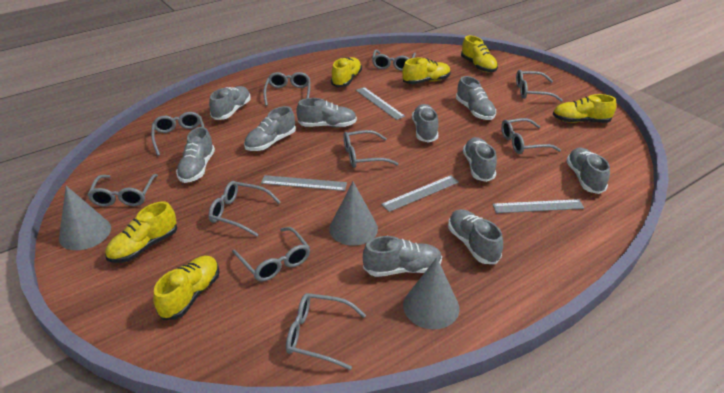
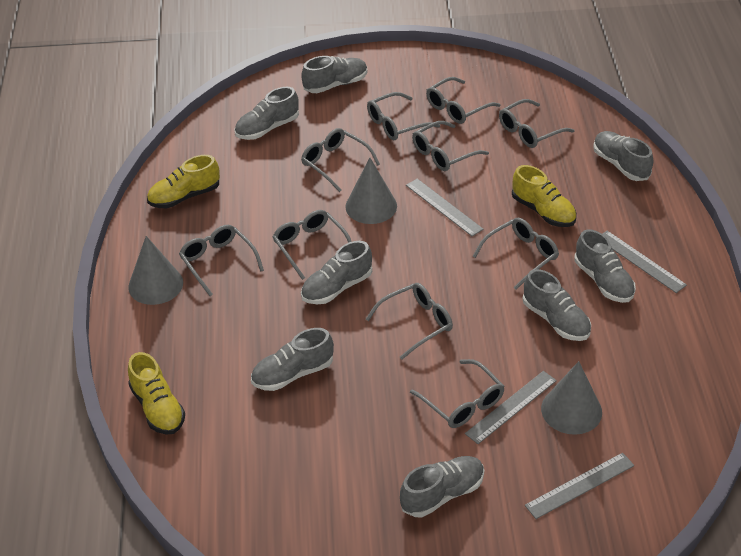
grey shoe: [176,127,215,183] [209,86,251,120] [244,106,296,151] [296,98,357,128] [363,236,442,277] [412,104,438,143] [448,209,503,264] [456,76,496,120] [463,137,497,182] [566,148,610,194] = 10 -> [234,87,299,140] [251,328,334,391] [301,56,367,93] [301,241,372,304] [400,456,484,517] [523,269,591,341] [574,229,636,303] [593,131,653,181] = 8
yellow shoe: [105,201,177,263] [153,256,220,320] [331,57,362,87] [402,58,451,84] [461,35,498,72] [553,94,616,123] = 6 -> [128,352,185,435] [147,155,220,208] [512,165,576,227] = 3

